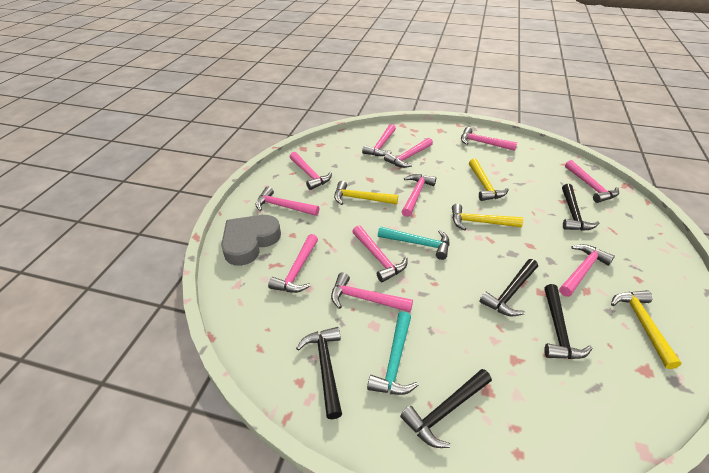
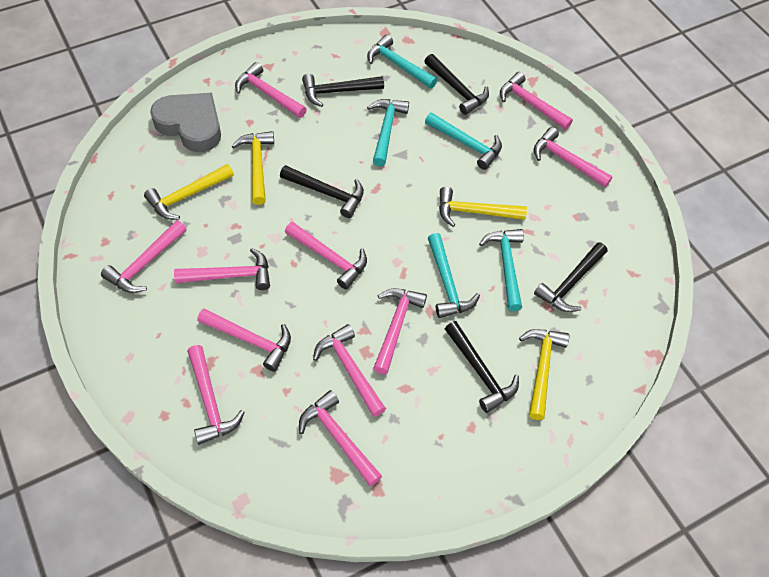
turquoise hammer: [367,312,418,395] [378,226,449,260] = 2 -> [367,34,437,89] [367,99,409,166] [425,112,502,170] [428,233,480,318] [479,229,524,311] = 5

